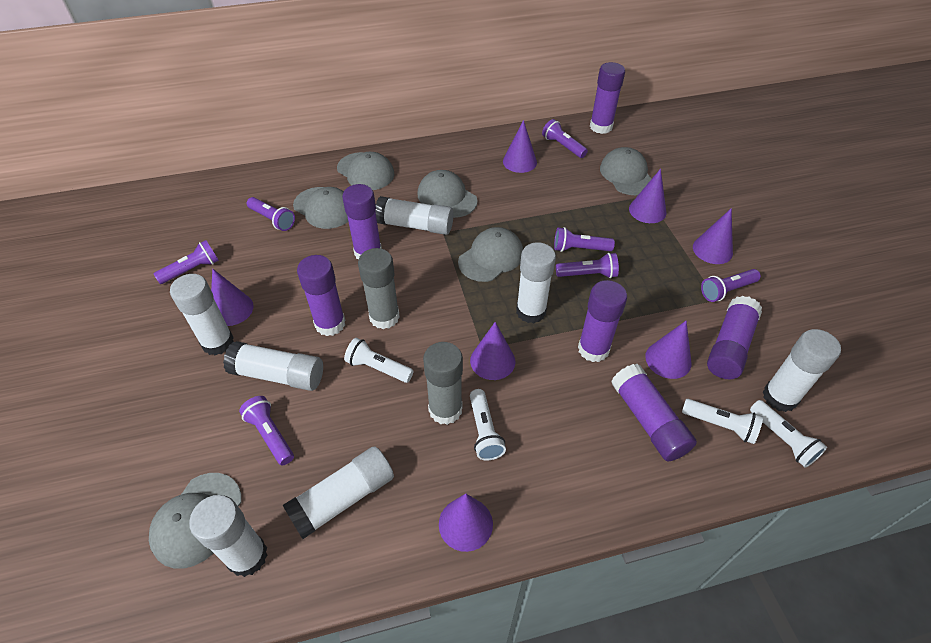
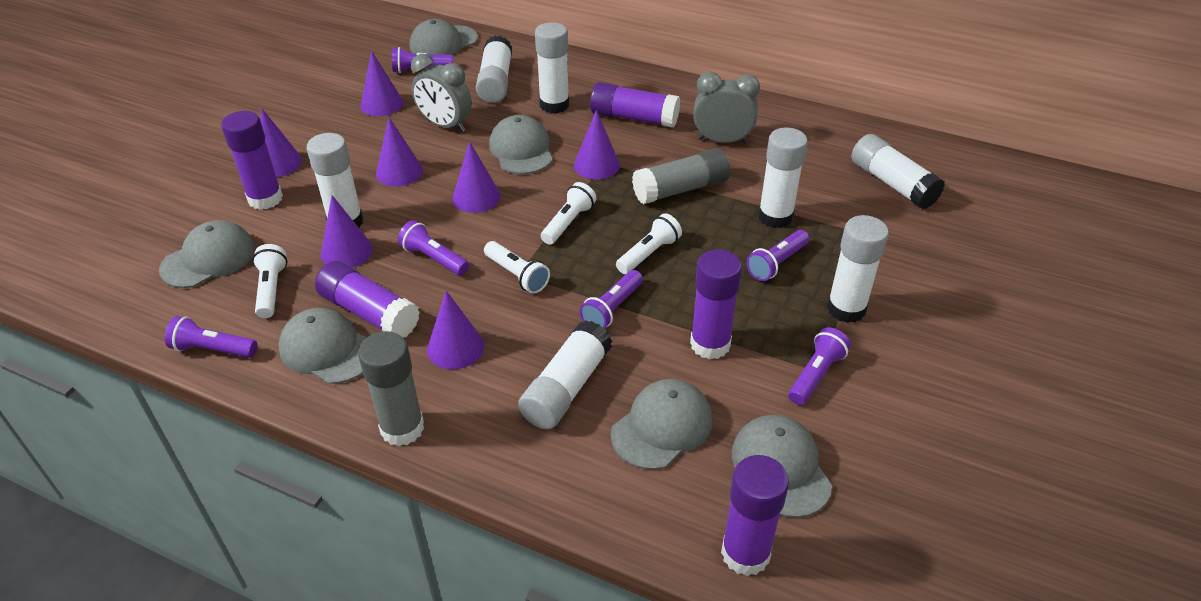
grey clock: none = 0 -> [411,54,472,132] [693,72,760,144] = 2
purple flashlight: [154,240,219,284] [239,396,294,466] [247,197,295,231] [542,119,588,158] [554,227,615,252] [556,253,619,278] [701,269,761,302] = 7 -> [165,316,257,358] [392,47,453,73] [398,220,469,275] [580,270,643,328] [746,230,809,281] [788,327,851,405] = 6
purple glue stick: [297,255,346,336] [342,184,382,259] [578,280,627,362] [590,62,625,134] [611,364,697,462] [707,296,762,379] = 6 -> [221,111,283,210] [315,261,420,338] [590,82,680,128] [690,249,742,359] [721,455,789,576] = 5

